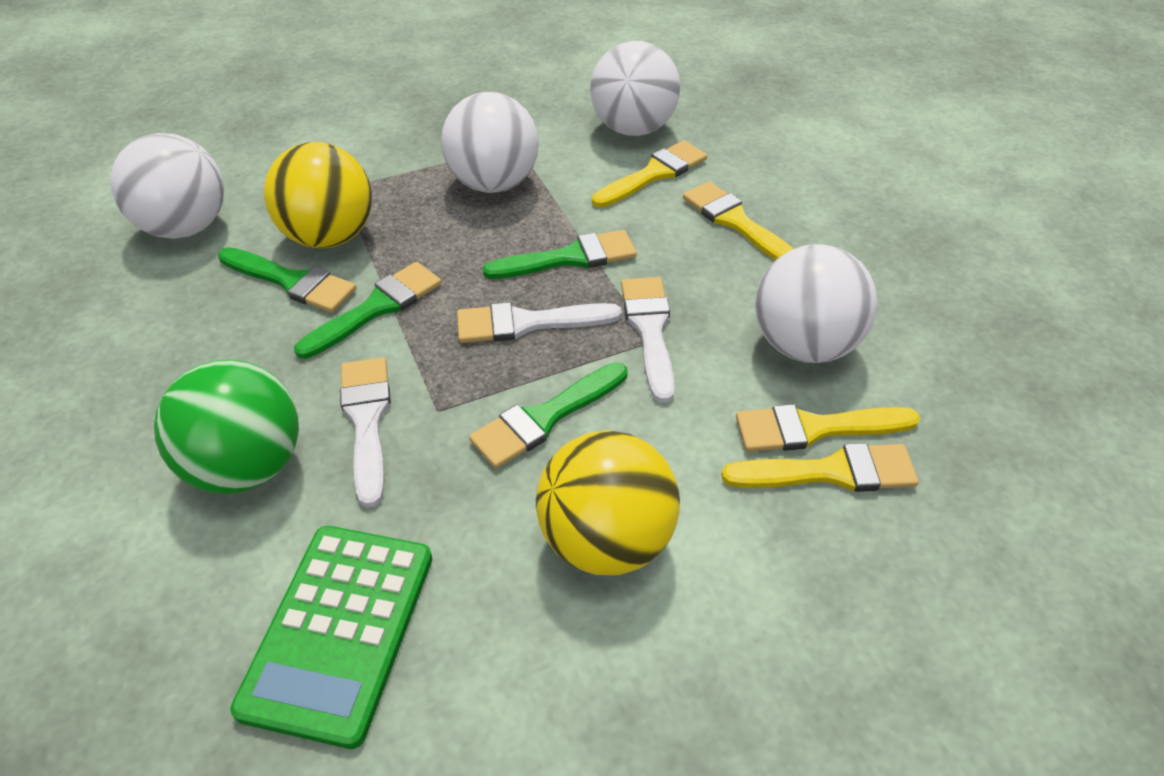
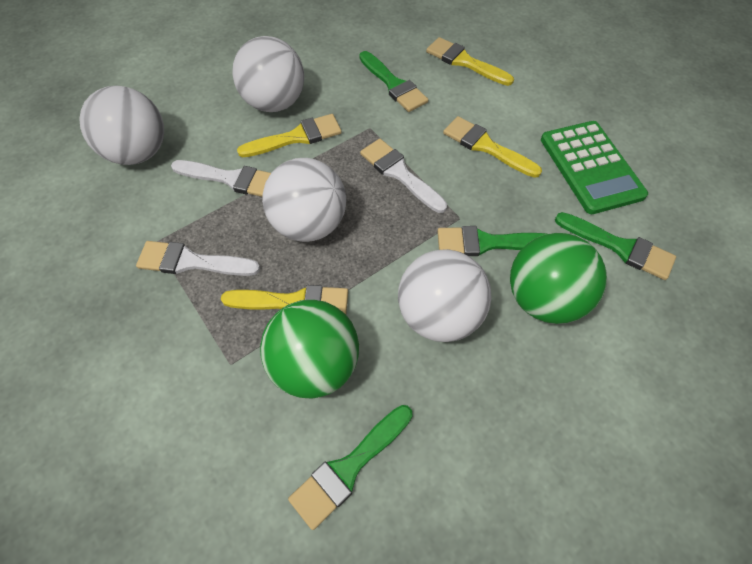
green ball: [154,360,299,494] = 1 -> [260,299,359,399] [510,233,607,324] = 2
yellow ball: [264,142,372,249] [536,430,680,575] = 2 -> none = 0

